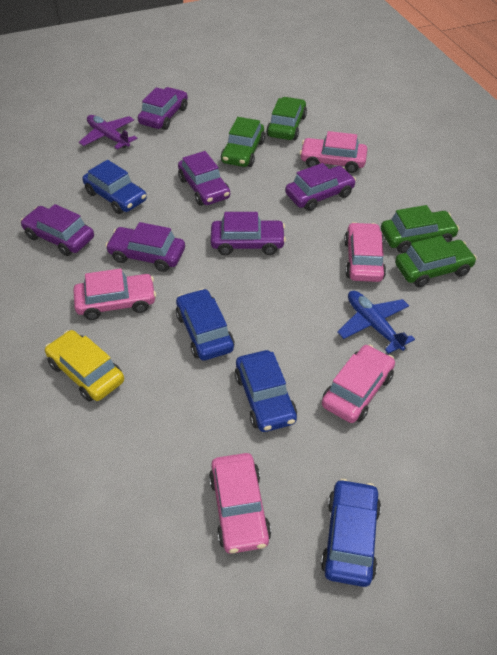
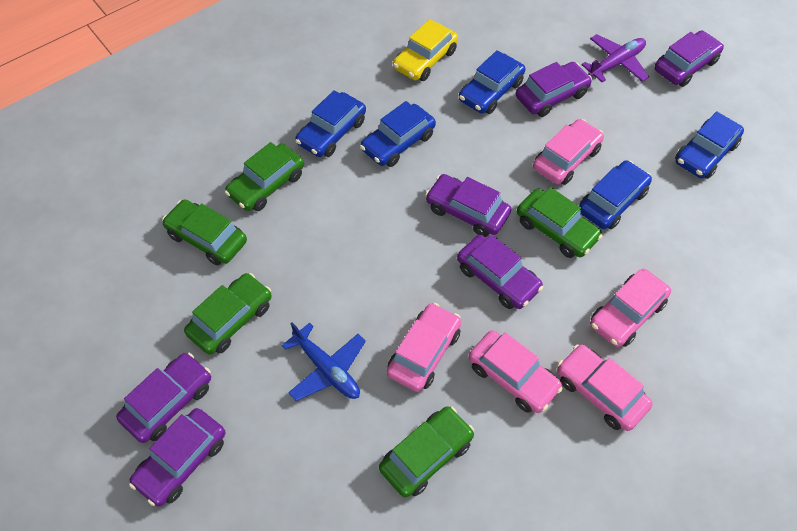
blue car: [83,160,147,214] [176,289,234,361] [235,350,297,432] [321,479,381,587] = 4 -> [295,90,366,157] [360,101,436,167] [459,50,525,114] [579,160,652,229] [675,111,744,179] = 5
green car: [221,117,265,167] [266,97,307,140] [381,205,459,253] [395,236,477,287] = 4 -> [162,199,247,265] [184,273,272,355] [225,142,304,211] [379,406,474,497] [517,187,603,258] = 5

